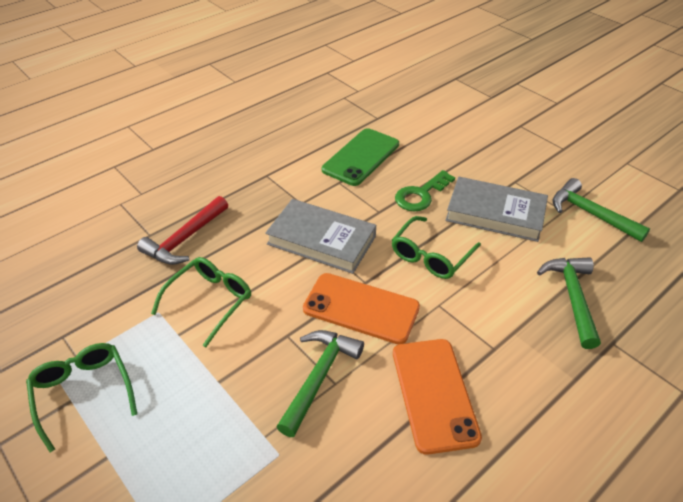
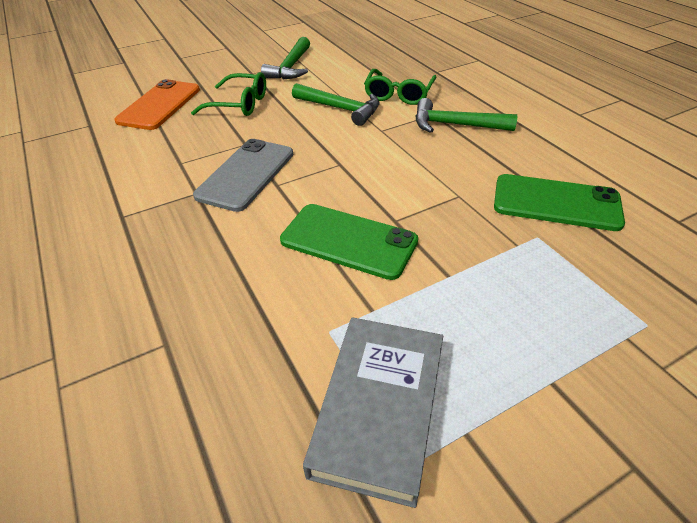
green glasses: [26,343,137,452] [151,257,251,347] [392,216,481,279] = 3 -> [191,72,266,116] [364,69,436,105] = 2
green key: [395,170,455,211] = 1 -> none = 0
green phone: [322,128,399,186] = 1 -> [280,204,418,280] [494,174,625,231] = 2
grey book: [265,199,376,274] [445,177,548,242] = 2 -> [303,317,443,508] = 1
grey phone: none = 0 -> [193,139,293,212] = 1
orange phone: [303,273,420,344] [393,339,482,455] = 2 -> [114,79,200,130] = 1
red hammer: [137,196,228,265] = 1 -> none = 0

